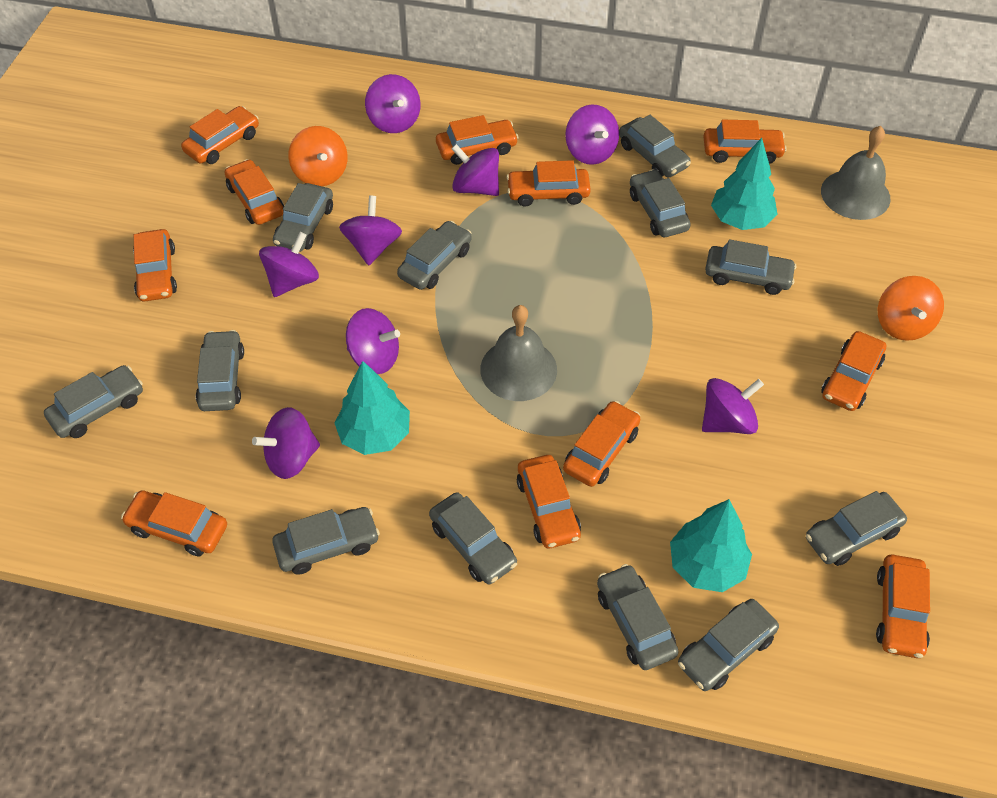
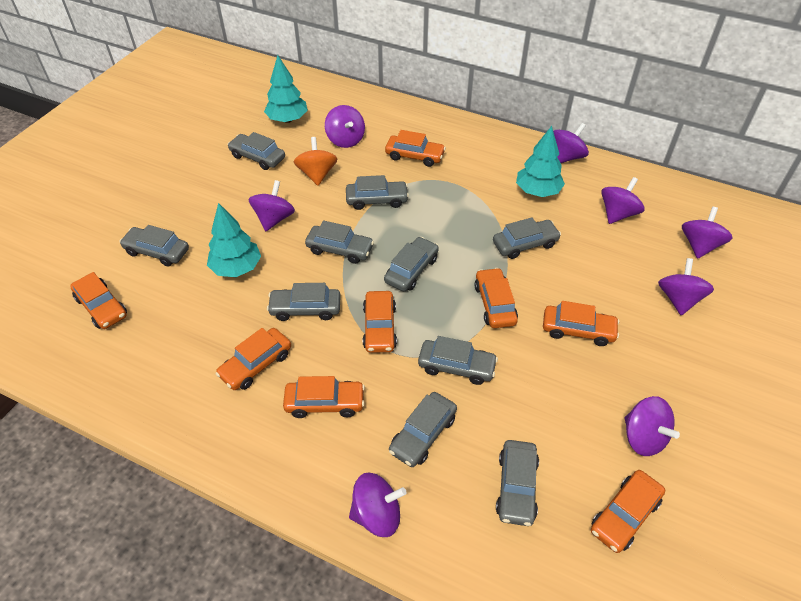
grey bell: [480,305,557,401] [821,126,891,220] = 2 -> none = 0
grey car: [44,365,143,438] [196,330,244,411] [272,507,380,575] [273,183,333,252] [397,221,472,290] [429,492,517,584] [597,564,679,670] [619,115,691,178] [630,169,691,237] [678,599,779,691] [705,239,796,295] [806,491,907,566] = 12 -> [119,225,189,267] [228,132,285,170] [267,283,341,321] [305,221,374,264] [346,175,409,210] [384,237,439,291] [389,392,457,467] [418,336,498,385] [493,217,561,259] [496,440,539,526] = 10
orange car: [121,490,227,556] [133,229,177,302] [181,106,259,164] [225,159,284,225] [436,115,519,165] [506,160,591,207] [517,455,581,548] [563,401,640,487] [703,120,787,164] [821,331,886,411] [876,554,930,658] = 11 -> [70,272,127,329] [216,328,291,390] [283,376,365,418] [363,291,397,353] [385,130,446,167] [475,268,518,328] [543,301,619,346] [591,470,665,553] = 8
orange spinning top: [288,126,348,186] [878,276,944,341] = 2 -> [294,137,337,186] = 1

